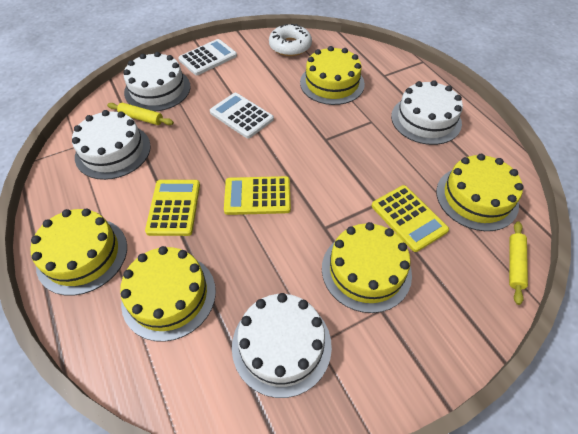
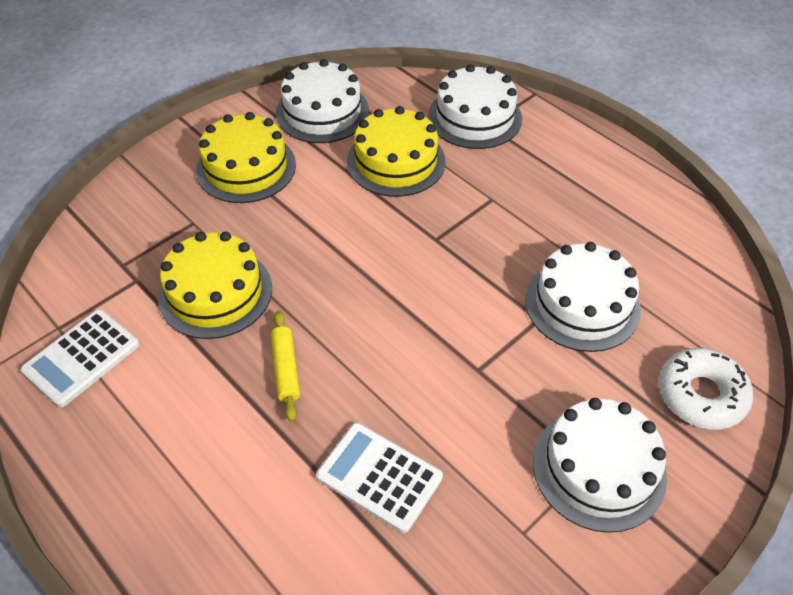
yellow cake: [30,208,127,296] [120,246,216,342] [300,46,365,105] [322,222,412,313] [436,154,524,231] = 5 -> [158,232,272,339] [196,112,296,203] [347,106,446,197] = 3
yellow calculator: [145,180,200,236] [224,176,291,215] [372,185,449,252] = 3 -> none = 0
yellow rolling pin: [107,103,174,125] [509,221,528,305] = 2 -> [271,310,300,422] = 1

